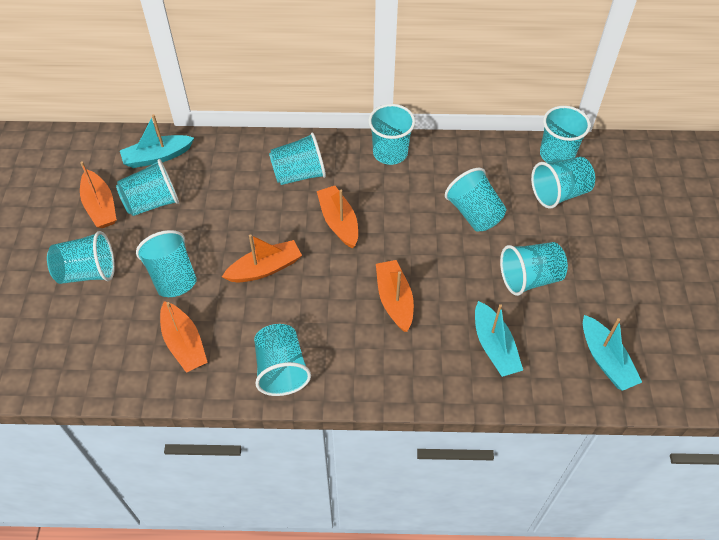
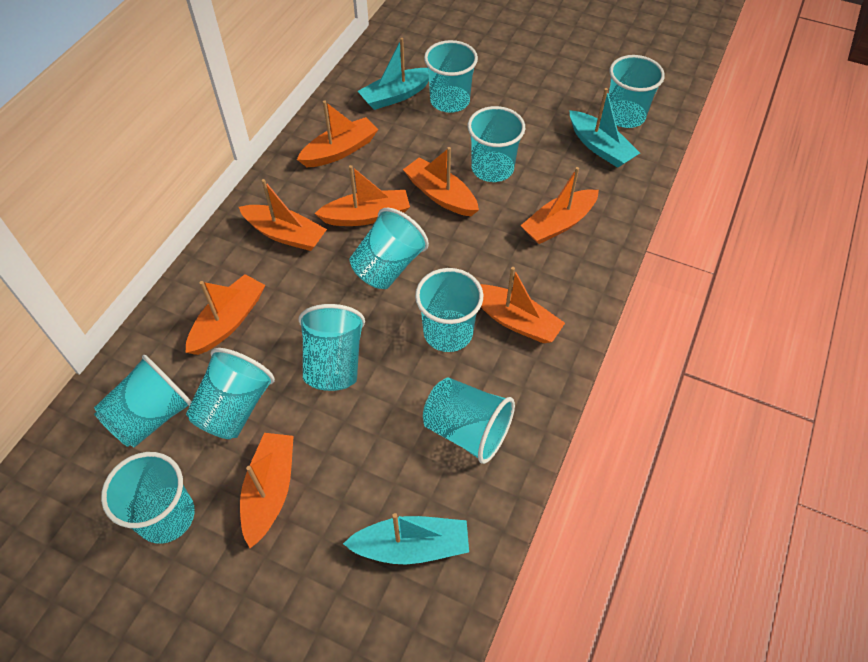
orange boat: [80,161,117,228] [160,301,208,373] [222,234,302,282] [317,186,358,248] [376,260,414,332] = 5 -> [186,274,265,355] [239,179,327,251] [240,433,294,548] [297,100,378,167] [314,165,410,226] [403,147,479,216] [480,267,565,343] [520,167,599,244] = 8

